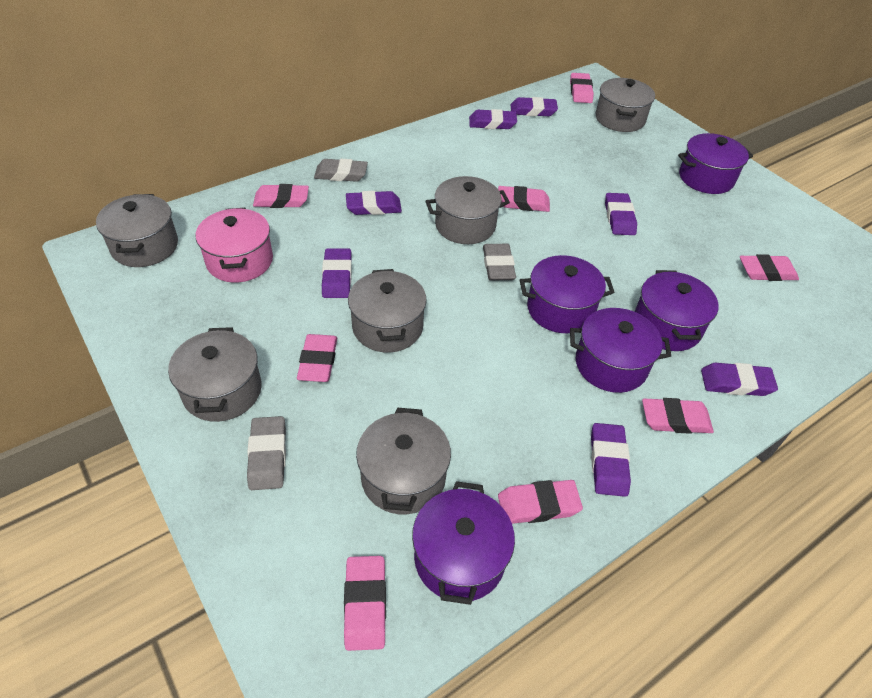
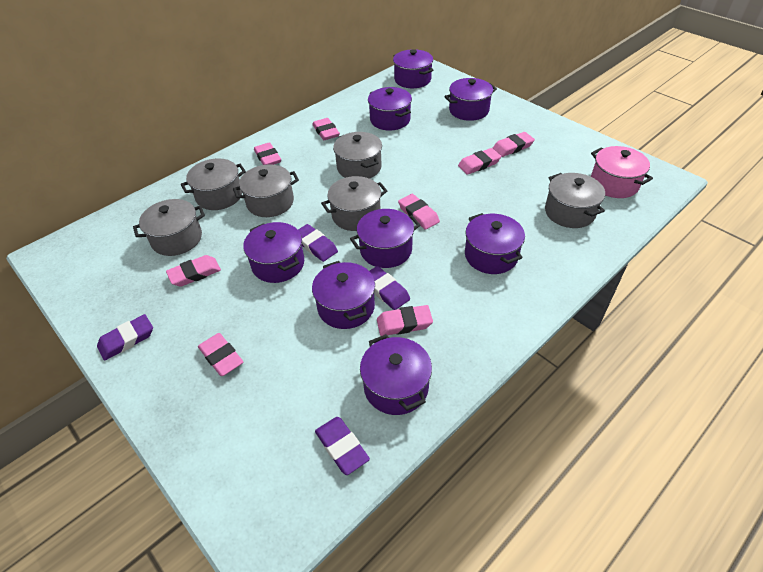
grey eraser: [247,416,286,490] [314,159,368,182] [483,244,516,280] = 3 -> none = 0
purple eraser: [322,248,352,298] [346,191,402,215] [469,109,517,129] [511,97,558,116] [591,423,631,497] [605,193,637,235] [701,363,778,396] = 7 -> [97,314,153,361] [298,224,338,262] [315,417,370,475] [370,266,410,310] = 4
purple pot: [412,481,515,605] [520,255,615,333] [570,308,671,393] [635,270,718,351] [678,133,753,194] = 5 -> [243,222,304,283] [312,261,375,329] [350,209,420,268] [360,334,432,415] [368,87,412,131] [393,49,433,88] [444,78,497,121] [465,213,525,274] = 8

